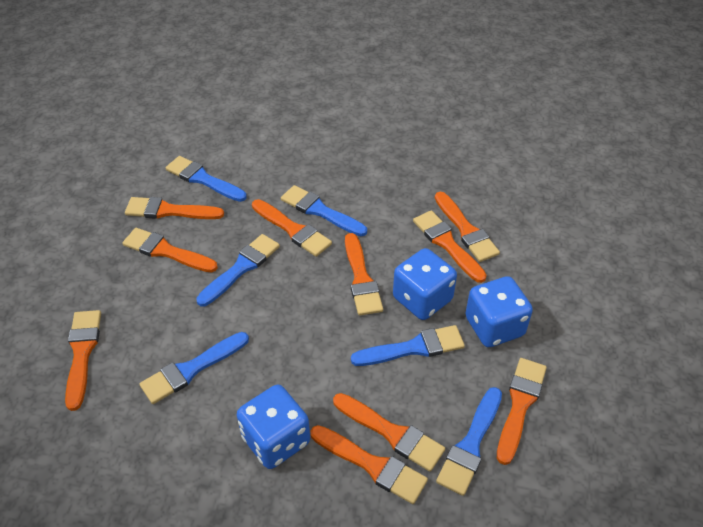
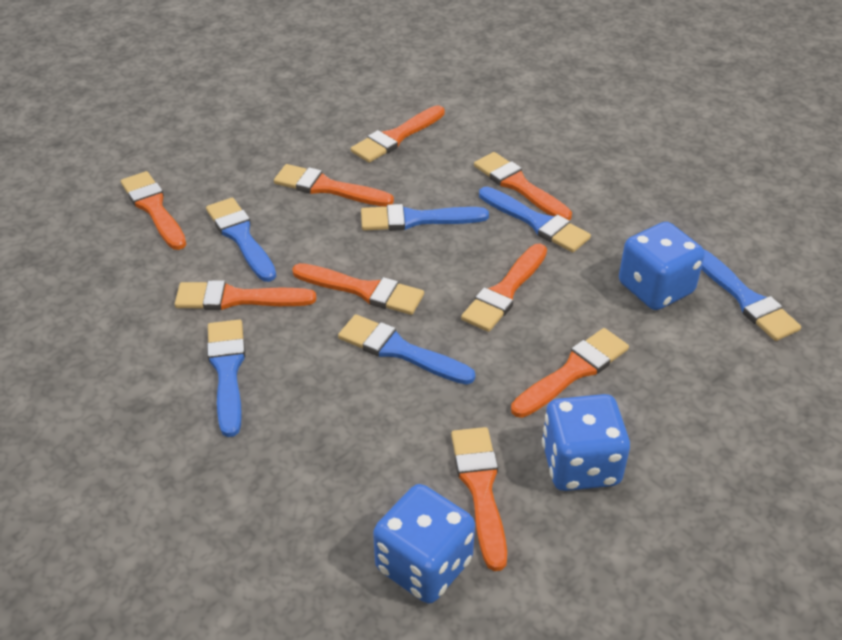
orange brush: [65,310,101,411] [122,228,218,273] [125,197,224,219] [252,199,332,257] [310,425,428,504] [333,393,445,472] [345,233,383,316] [413,210,487,283] [435,192,500,262] [497,358,547,465] = 10 -> [121,171,186,250] [175,280,316,310] [274,164,394,207] [292,263,424,315] [351,105,445,163] [451,427,507,571] [461,244,547,332] [474,152,572,220] [511,328,629,418] = 9

